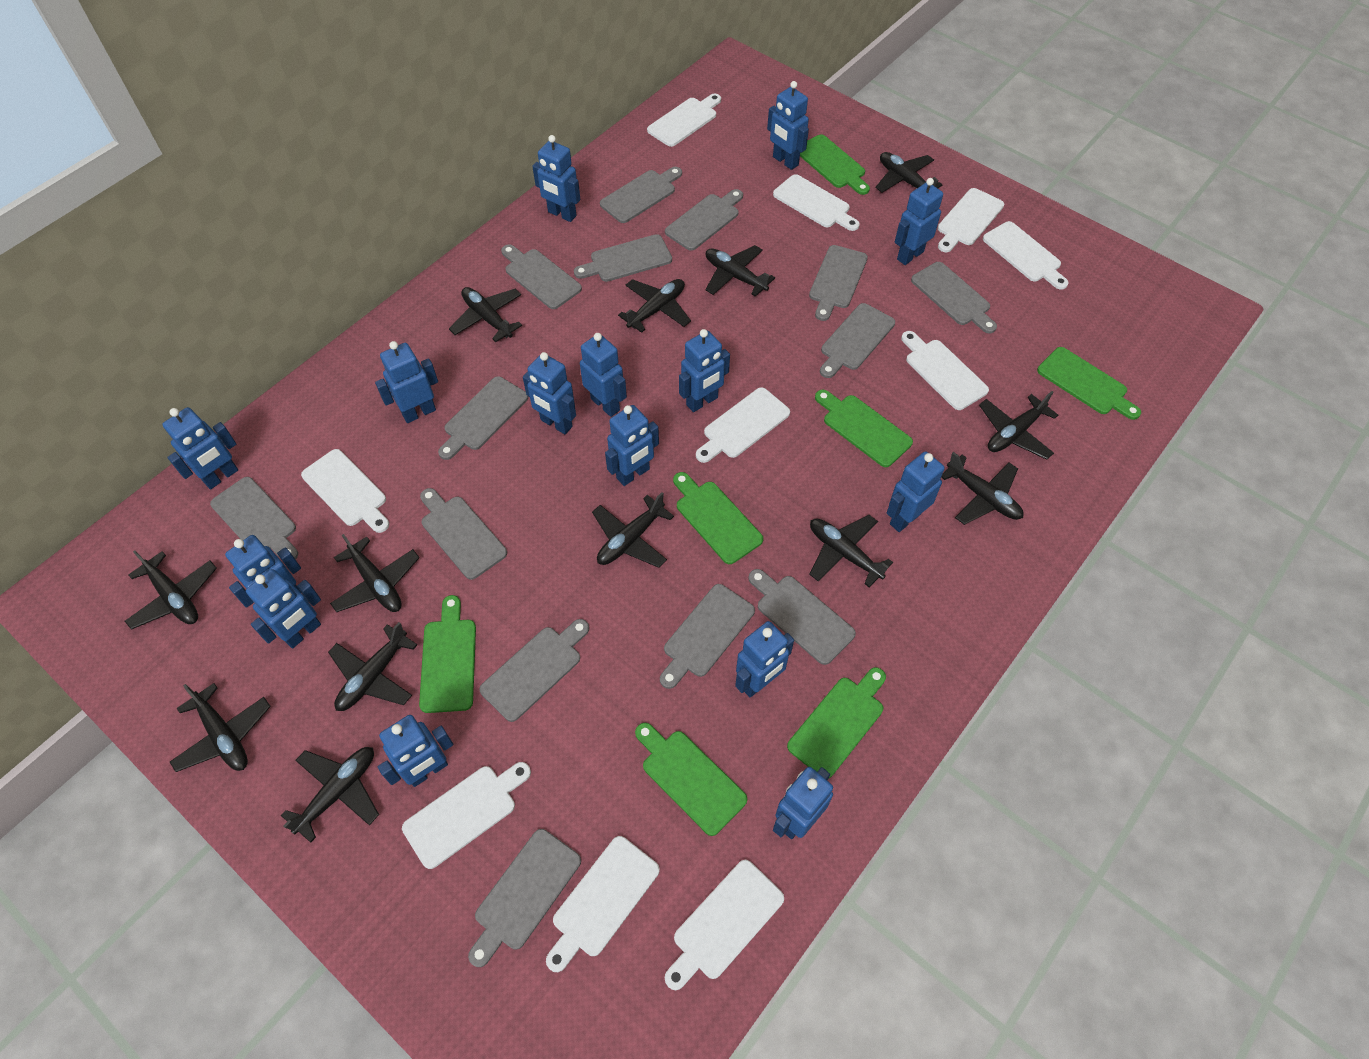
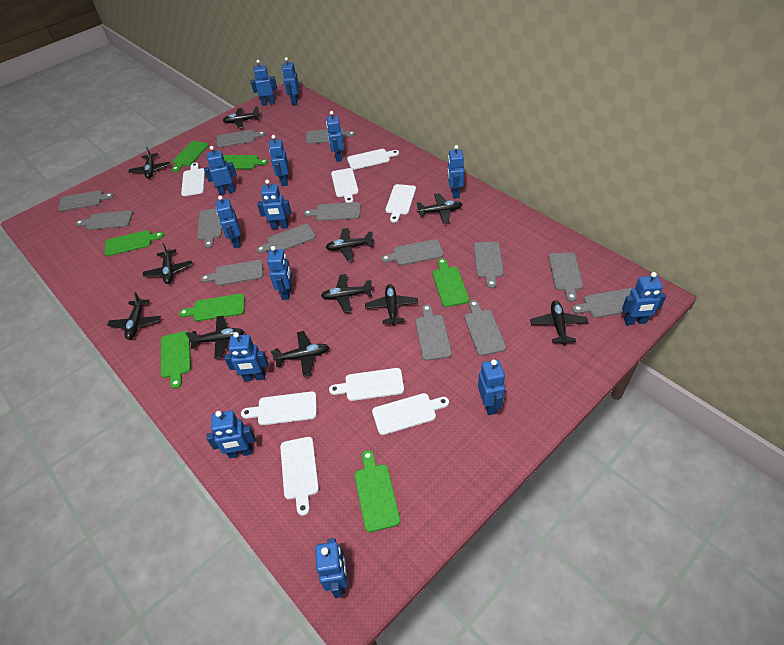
black plane: [125,551,217,630] [170,683,271,772] [281,747,379,843] [328,622,417,711] [330,534,420,612] [449,287,522,342] [592,492,674,568] [618,279,691,333] [705,245,775,297] [809,515,893,587] [875,152,942,193] [941,452,1024,525] [979,391,1058,460] = 13 -> [107,292,161,340] [129,147,170,179] [143,243,192,284] [185,316,244,359] [223,106,260,129] [270,331,329,377] [321,274,373,313] [326,228,374,262] [365,284,418,325] [416,193,463,224] [530,300,588,345] = 11
blue robot: [162,407,238,489] [225,535,301,608] [246,569,321,648] [375,341,438,423] [378,715,453,787] [523,352,576,434] [532,135,580,222] [580,333,627,417] [605,405,659,486] [679,329,730,412] [735,621,794,697] [767,81,809,170] [773,767,833,839] [887,451,945,532] [895,178,943,265] = 15 -> [204,146,237,195] [207,411,255,458] [216,195,241,248] [224,332,268,381] [251,60,277,106] [257,180,291,229] [267,246,292,300] [269,135,289,186] [282,57,299,105] [315,538,348,598] [326,111,344,162] [448,145,464,199] [478,359,505,415] [622,272,666,325] = 14
white cutting board: [301,449,389,533] [402,762,531,869] [546,836,660,972] [647,94,721,147] [665,860,784,990] [696,387,790,463] [773,174,860,231] [901,331,989,410] [938,188,1004,252] [983,221,1069,289] = 10 -> [181,163,205,196] [241,391,317,425] [280,437,319,516] [329,368,404,401] [331,168,359,203] [347,149,399,170] [372,393,449,435] [386,184,416,222] = 8

